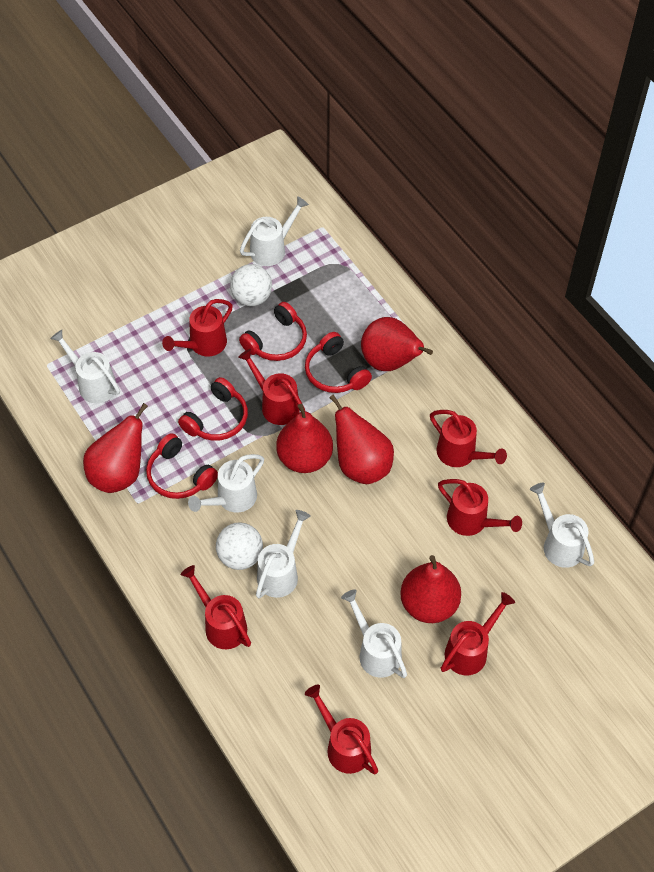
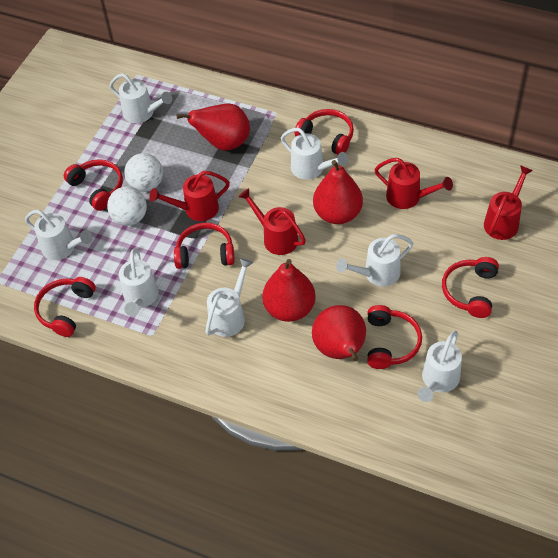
red headphones: [146,433,218,499] [178,377,248,441] [239,302,307,361] [305,332,372,393] = 4 -> [34,277,96,337] [64,159,123,211] [174,223,234,269] [294,109,354,155] [367,305,422,369] [442,257,499,318] = 6
red pear: [83,403,148,493] [276,404,333,473] [329,394,394,484] [361,317,433,371] [400,555,461,623] = 5 -> [176,103,250,151] [262,259,316,322] [312,305,366,361] [313,160,363,224] = 4
red watering can: [162,299,233,356] [181,565,251,649] [238,349,306,425] [305,685,378,774] [430,410,507,467] [438,479,522,536] [441,592,515,675] = 7 -> [149,171,230,221] [238,188,306,255] [374,158,453,209] [484,165,533,240] = 4
white watering can: [50,330,120,403] [188,454,264,513] [240,196,309,266] [256,510,311,599] [341,589,407,678] [530,483,594,568] = 6 -> [25,210,93,260] [109,73,172,123] [119,248,159,316] [206,258,253,337] [281,128,348,180] [336,234,413,287] [418,331,462,402] = 7

